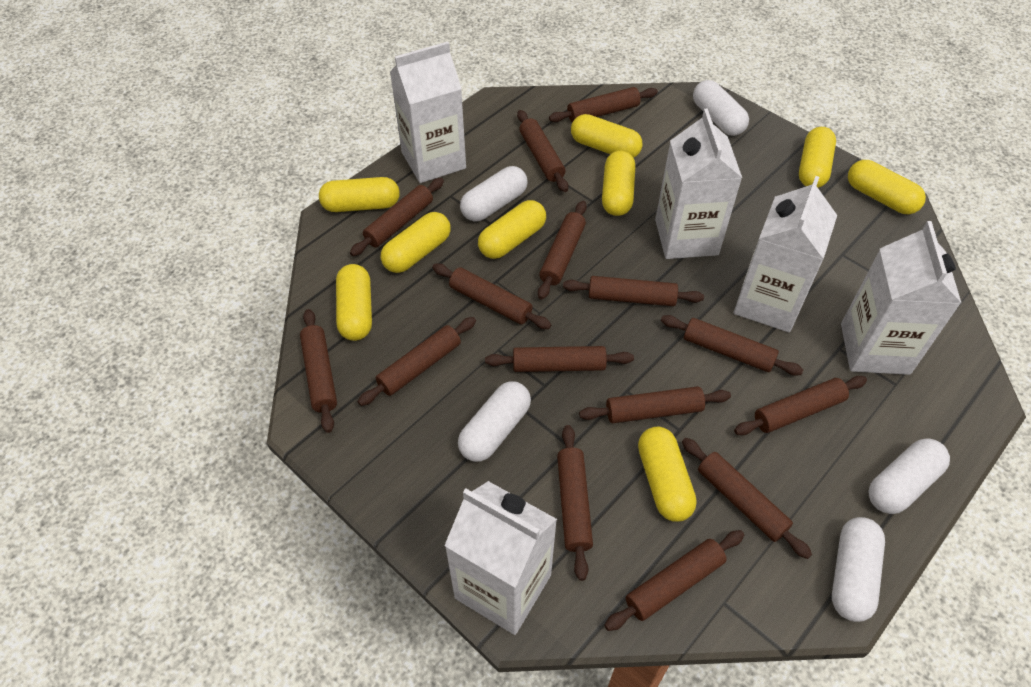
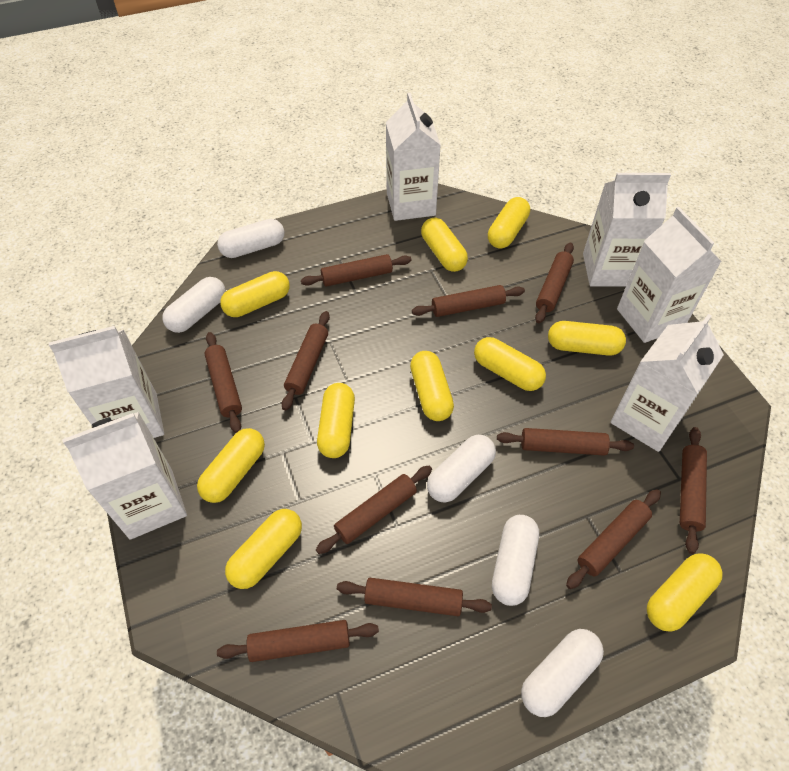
brown rolling pin: [300,309,337,433] [350,178,444,256] [358,317,476,406] [432,264,551,329] [485,346,634,372] [517,110,568,192] [538,201,587,300] [549,87,658,122] [557,425,593,581] [563,276,704,306] [579,386,731,423] [604,530,744,631] [661,315,803,376] [682,438,812,559] [734,376,867,435] = 15 -> [204,332,242,433] [217,620,379,662] [282,311,330,411] [301,254,412,287] [316,466,432,554] [337,578,492,616] [412,285,525,317] [497,428,634,456] [535,243,574,323] [566,489,661,589] [680,427,707,554] = 11
white carton: [390,42,466,183] [444,481,557,635] [655,109,742,259] [734,176,837,332] [841,221,961,375] = 5 -> [49,326,164,438] [62,412,187,540] [386,93,441,221] [583,173,671,287] [610,314,724,452] [617,207,722,343] = 6
yellow capsule: [319,177,400,212] [336,264,372,341] [381,212,451,273] [478,200,546,259] [571,114,642,158] [602,151,635,216] [638,427,697,522] [799,127,836,188] [848,160,926,214] = 9 -> [197,428,265,503] [220,271,290,317] [225,509,302,589] [317,383,355,458] [410,351,454,421] [421,217,468,272] [474,337,546,391] [488,197,530,249] [548,321,626,356] [647,553,723,632] = 10

